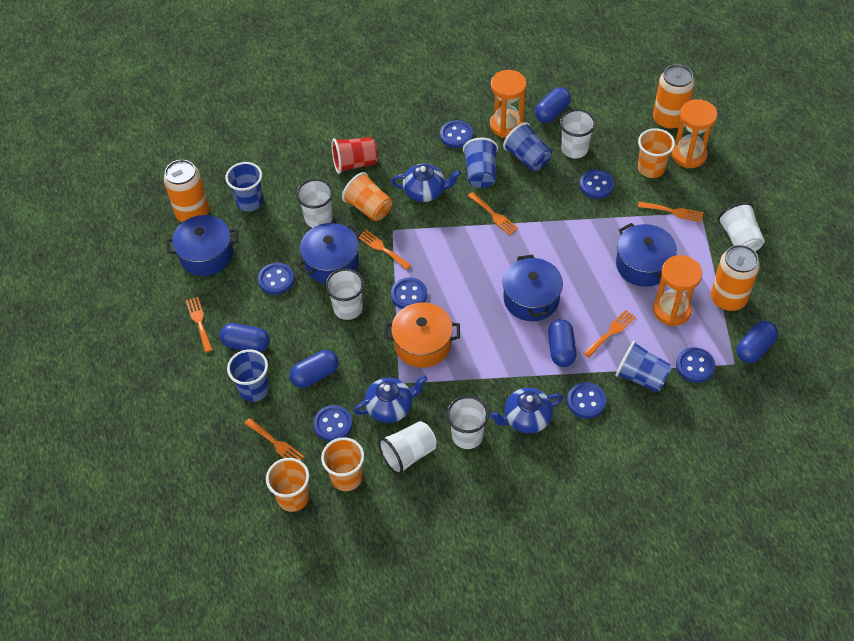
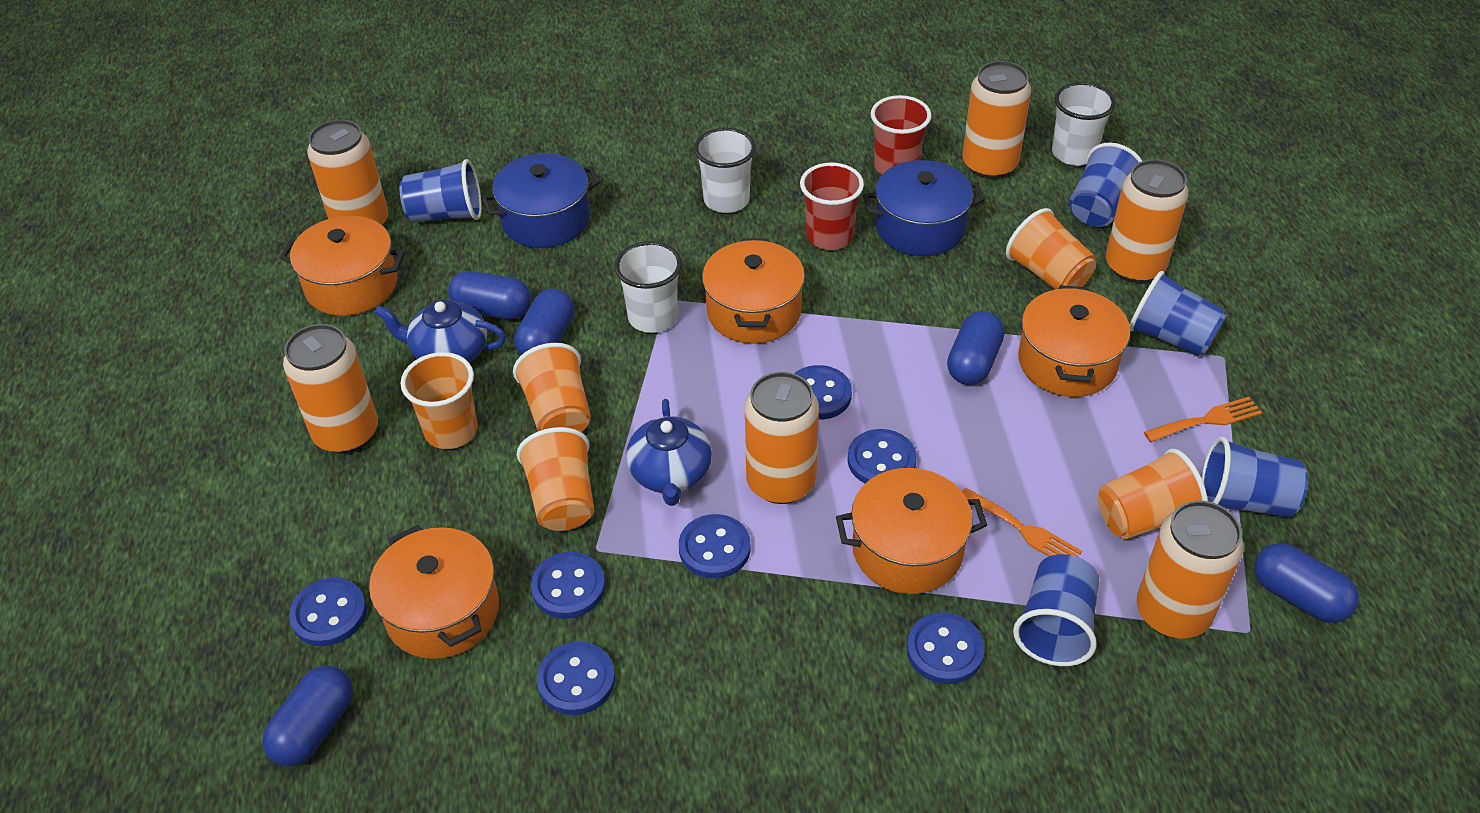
blue pot: [166,215,238,276] [297,223,361,284] [502,255,563,321] [616,223,677,287] = 4 -> [481,153,601,248] [863,160,985,256] = 2
blue teapot: [354,375,427,423] [391,164,461,202] [489,388,563,434] = 3 -> [374,300,506,363] [626,399,712,506] = 2
orange can: [164,160,209,222] [653,64,695,130] [711,245,760,311] = 3 -> [283,324,378,453] [307,120,388,226] [745,372,819,504] [962,61,1031,179] [1106,159,1189,283] [1136,500,1244,639] = 6
orange cup: [266,458,309,512] [321,437,364,491] [342,172,392,221] [638,128,675,178] = 4 -> [401,352,478,449] [513,343,591,432] [517,427,594,531] [1006,208,1097,290] [1098,449,1208,539] = 5
orange fork: [186,297,213,353] [244,418,304,461] [359,229,411,270] [468,192,518,235] [583,310,636,358] [638,202,704,222] = 6 -> [962,488,1082,557] [1144,397,1262,442] = 2
orange hourglass: [490,70,527,138] [653,255,702,326] [671,99,717,169] = 3 -> none = 0
orange pot: [384,302,460,368] = 1 -> [280,216,405,316] [369,525,499,659] [702,238,805,344] [836,468,987,594] [1018,285,1130,397] = 5
red cup: [332,137,377,174] = 1 -> [800,163,864,250] [871,95,931,175] = 2
white cup: [296,179,333,228] [325,268,364,320] [378,421,437,475] [446,396,489,449] [560,109,596,158] [718,202,765,251] = 6 -> [615,241,682,333] [694,128,756,213] [1052,82,1116,166] = 3

